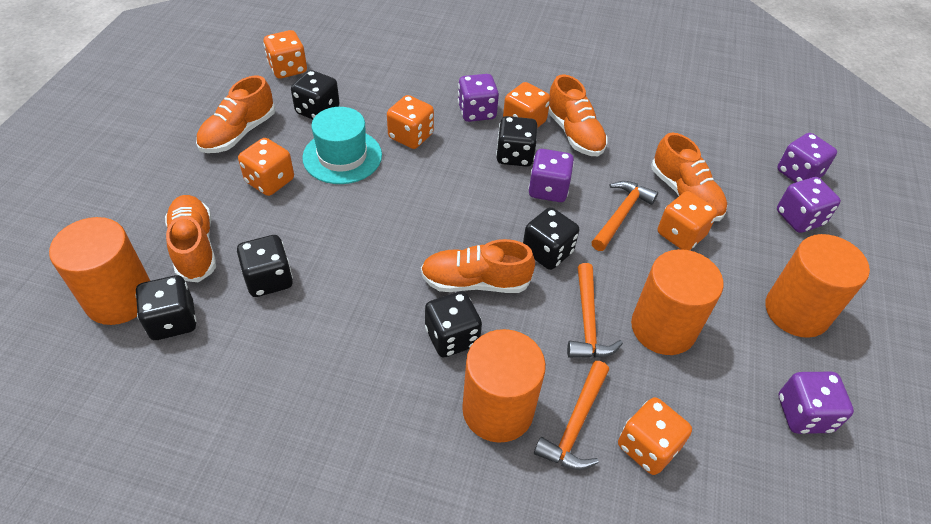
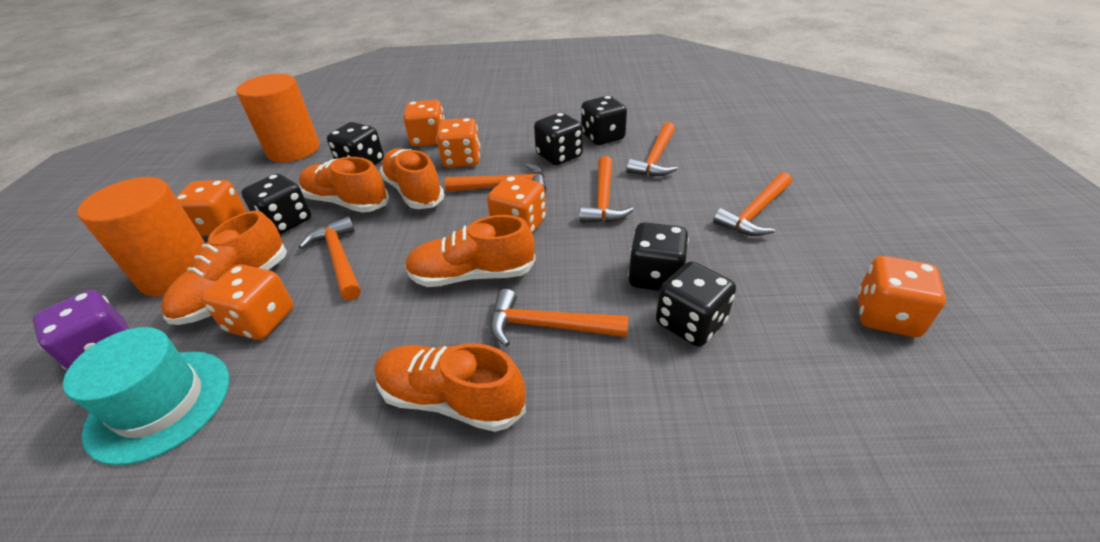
orange cylinder: [49,217,150,325] [462,329,546,443] [631,249,724,355] [766,234,870,338] = 4 -> [77,177,206,297] [236,74,320,162] = 2
orange hammer: [534,361,609,470] [567,263,623,358] [591,181,658,251] = 3 -> [298,216,361,300] [445,164,546,192] [490,289,629,347] [579,156,634,223] [627,122,678,176] [713,172,792,236] = 6
purple dice: [458,74,499,122] [528,149,574,202] [777,133,837,183] [777,177,841,233] [779,372,854,434] = 5 -> [33,290,129,370] = 1

